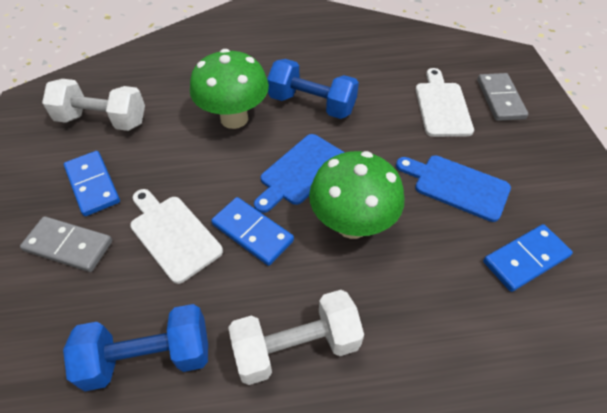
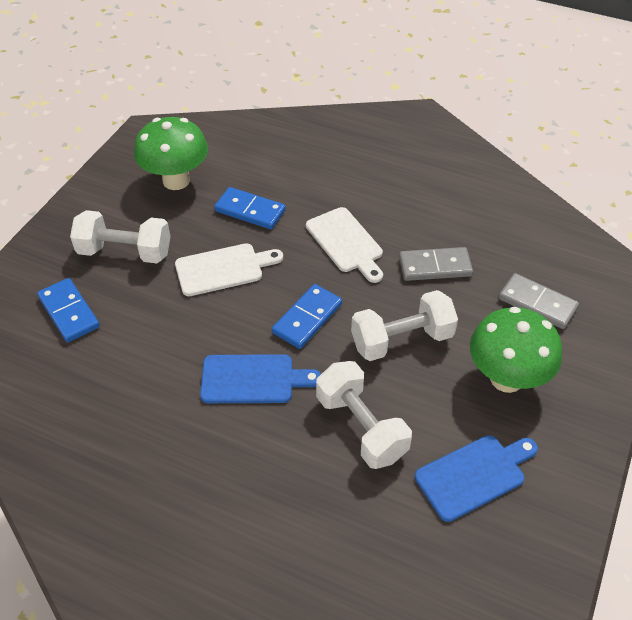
blue dumbbell: [63,304,208,391] [267,59,359,119] = 2 -> none = 0
white dumbbell: [42,79,145,131] [228,290,364,385] = 2 -> [70,210,171,263] [316,361,412,469] [351,290,458,361] = 3

